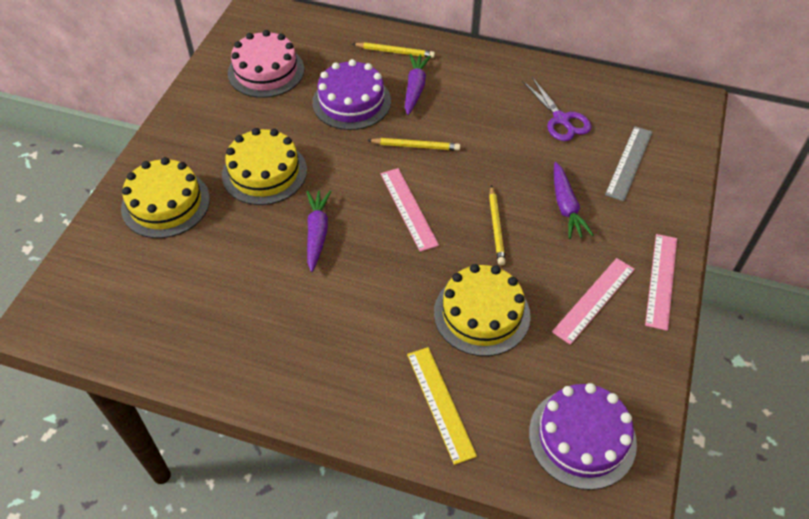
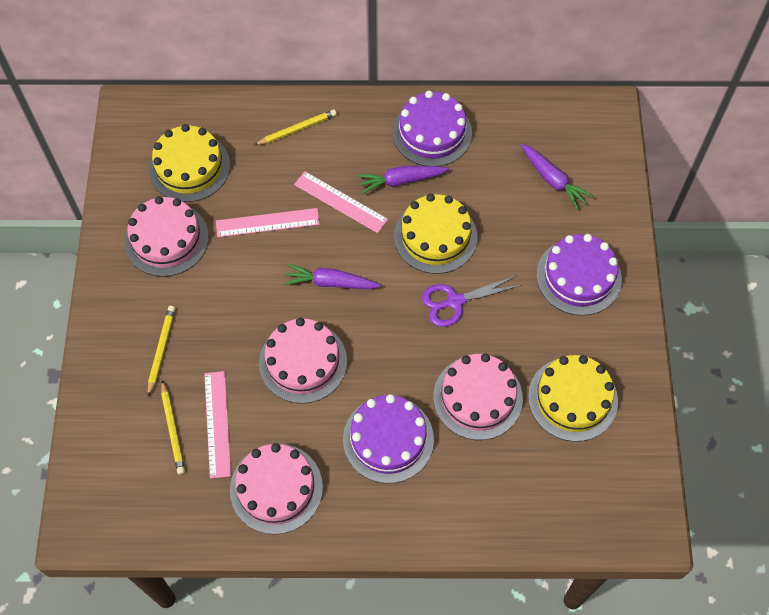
grey ruler: [605,126,653,202] = 1 -> none = 0
pink cake: [228,30,304,98] = 1 -> [125,196,209,277] [230,443,323,535] [259,318,347,404] [433,353,523,440] = 4
purple cake: [312,59,391,130] [529,383,637,490] = 2 -> [343,394,434,483] [392,91,472,166] [536,234,622,316] = 3
yellow ruler: [407,347,477,465] = 1 -> none = 0

